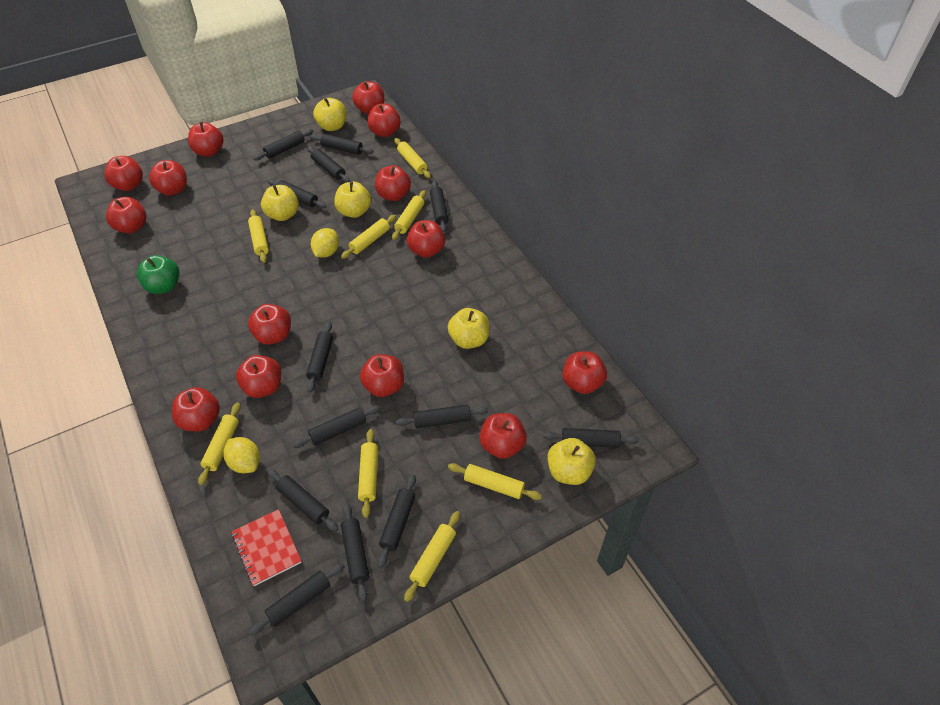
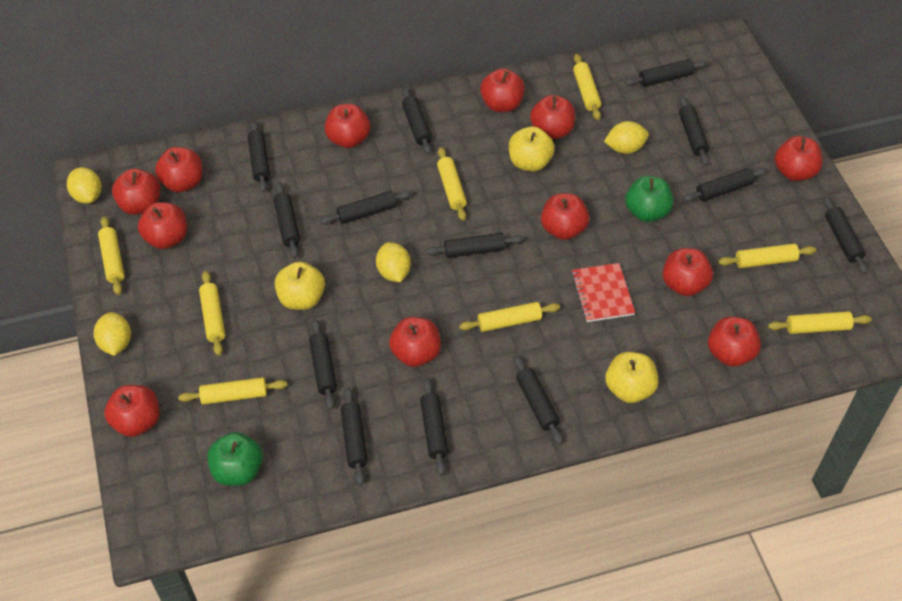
green apple: [137,255,180,294] = 1 -> [207,432,263,486] [625,176,673,222] = 2
red apple: [104,156,143,191] [106,197,146,234] [149,160,187,196] [172,387,220,431] [188,122,224,157] [236,355,281,398] [248,304,291,345] [352,81,384,114] [360,354,404,397] [367,103,401,137] [375,165,411,201] [407,220,445,258] [480,413,527,459] [562,351,607,394] = 14 -> [104,385,159,437] [112,169,161,215] [138,202,187,249] [155,147,203,192] [325,104,370,148] [389,317,441,367] [480,69,525,112] [530,95,575,139] [541,193,589,240] [662,248,713,296] [708,316,761,367] [775,136,822,181] = 12
yellow apple: [261,185,299,221] [313,98,347,131] [335,182,371,218] [448,308,490,349] [547,438,596,485] = 5 -> [275,262,325,310] [509,126,555,172] [605,352,659,403] = 3
yellow lemon: [223,437,260,473] [311,228,339,258] = 2 -> [67,167,102,204] [94,312,131,356] [376,242,411,282] [604,121,649,154] = 4

